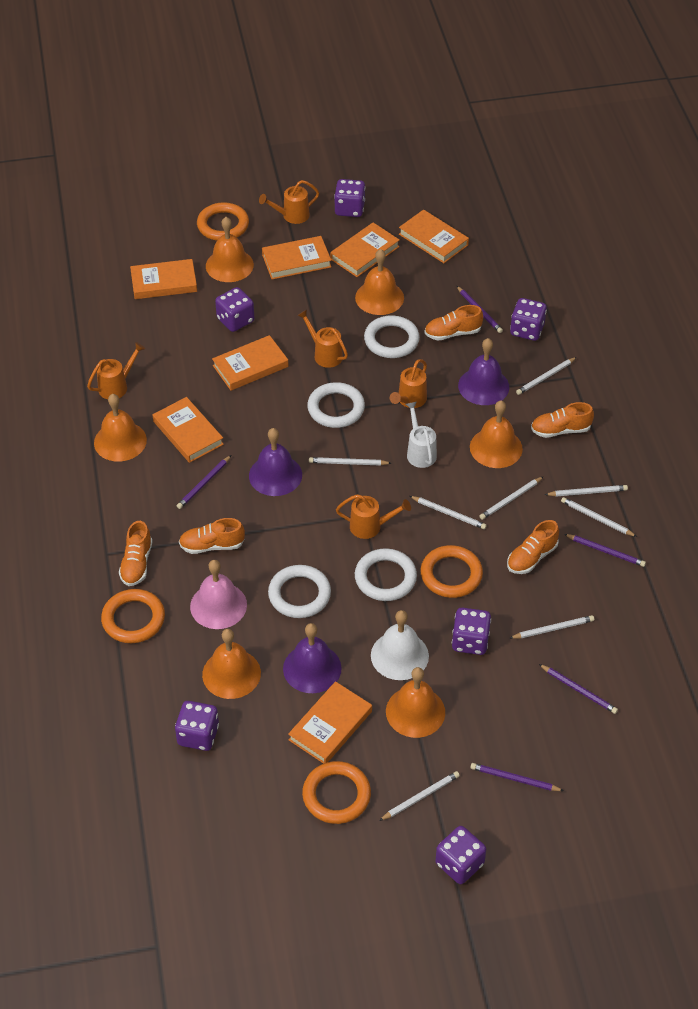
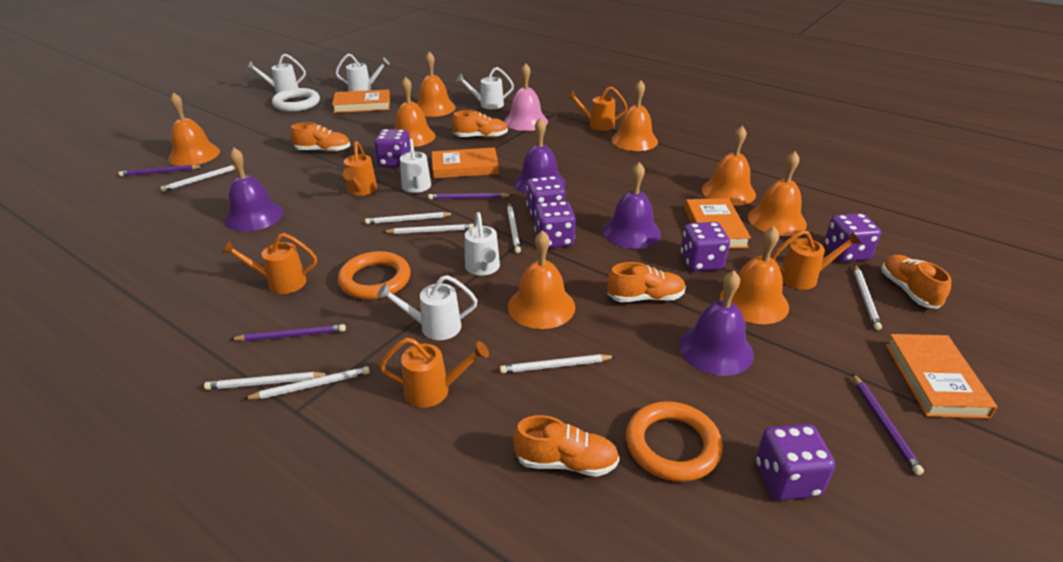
orange bell: [94,394,147,462] [202,629,261,699] [206,217,254,282] [355,249,404,315] [386,667,445,738] [470,400,523,468] = 6 -> [168,92,220,166] [395,77,436,147] [417,52,456,117] [508,230,575,329] [611,80,658,151] [702,126,756,206] [720,226,789,324] [748,151,807,236] = 8
orange book: [130,259,197,299] [152,397,224,463] [212,335,289,391] [262,236,331,280] [288,681,372,764] [330,223,400,277] [399,210,469,263] = 7 -> [332,89,390,113] [432,147,499,179] [685,198,751,249] [886,334,998,418] = 4
orange ring: [101,589,165,643] [197,202,249,241] [302,761,371,824] [420,545,483,598] = 4 -> [338,251,411,300] [626,401,723,482] = 2
purple bell: [249,428,302,496] [283,623,342,693] [458,338,509,405] = 3 -> [224,147,283,232] [514,117,566,194] [603,162,661,249] [679,271,754,376] = 4
purple pencil: [177,455,231,509] [457,286,503,333] [471,763,564,791] [539,664,618,714] [564,534,646,567] = 5 -> [119,165,204,177] [231,324,346,341] [428,193,513,200] [852,373,924,475] = 4
white bell: [371,610,429,680] = 1 -> none = 0
white ring: [268,565,331,618] [307,382,365,428] [355,548,417,601] [364,315,420,358] = 4 -> [272,88,320,112] = 1
white watering can: [406,402,437,468] = 1 -> [246,54,306,93] [335,54,390,91] [377,275,478,340] [400,139,431,193] [456,67,514,109] [465,212,500,276] = 6

